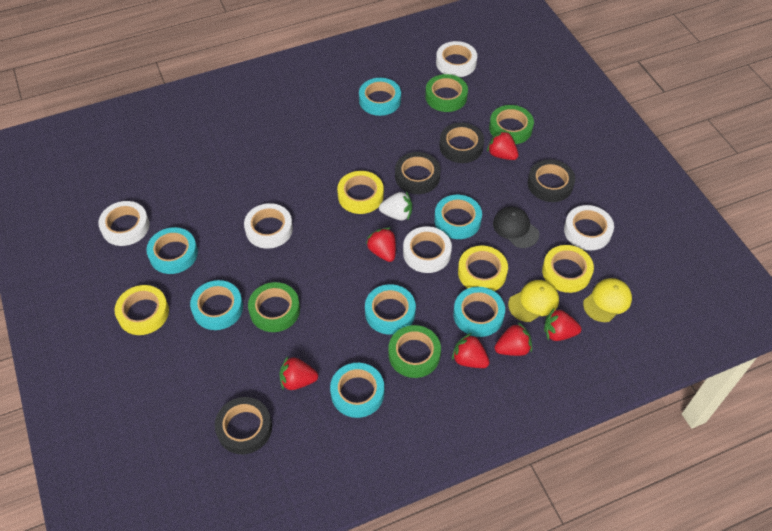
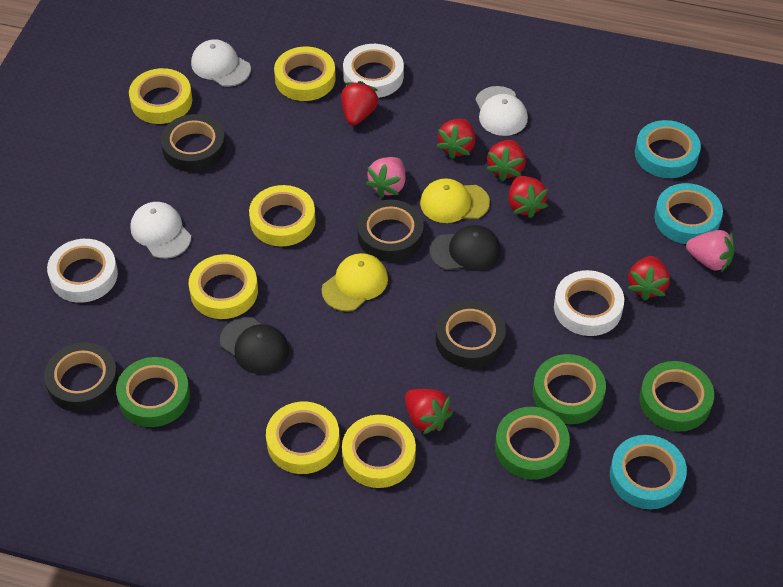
black cap: [493,207,539,248] = 1 -> [220,317,289,374] [430,225,501,271] = 2
pink strawberry: none = 0 -> [366,157,406,198] [686,230,735,272] = 2
turquoise tape: [146,227,198,274] [190,280,243,330] [330,363,384,418] [359,78,401,116] [365,284,416,335] [434,195,482,239] [453,287,505,337] = 7 -> [610,435,687,509] [635,120,701,178] [654,183,723,244] = 3
white cap: none = 0 -> [130,202,191,259] [191,39,251,87] [475,86,528,136] = 3
white strawberry: [379,191,412,221] = 1 -> none = 0
white tape: [98,201,150,246] [244,203,293,249] [403,226,452,273] [436,41,477,77] [564,205,614,250] = 5 -> [47,239,118,303] [343,44,404,98] [554,270,624,336] = 3
yellow tape: [115,285,169,335] [337,171,384,214] [458,246,508,291] [542,245,594,293] = 4 -> [129,68,192,124] [188,254,258,319] [249,185,316,247] [266,402,340,474] [274,46,336,101] [342,415,416,488] = 6

